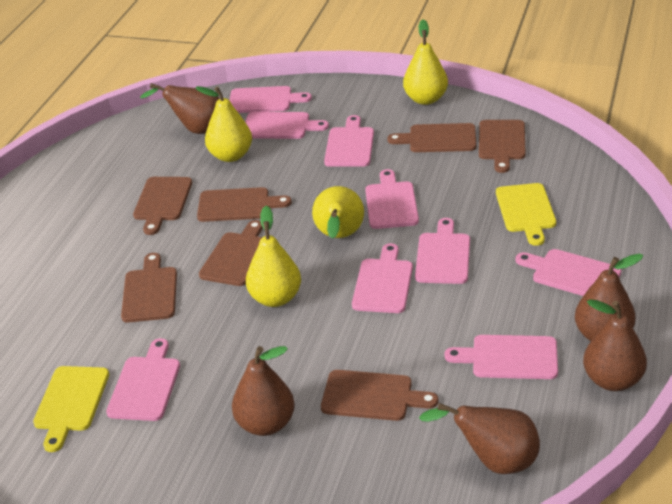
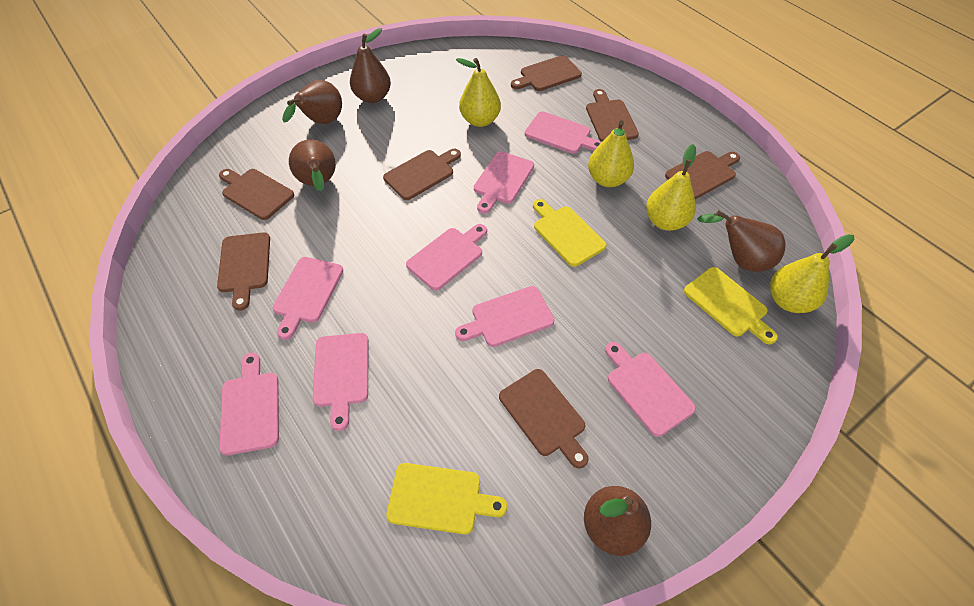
pink cutting board: [106,338,180,421] [229,86,312,113] [245,112,329,139] [324,115,374,167] [352,243,413,313] [365,169,419,229] [415,218,470,284] [445,335,558,379] [515,249,621,296] = 9 -> [219,353,279,456] [272,257,343,340] [313,333,369,431] [406,224,487,291] [455,286,555,347] [474,151,534,214] [525,111,601,154] [605,342,696,437] = 8
yellow cutting board: [33,366,109,452] [496,183,556,246] = 2 -> [386,463,507,535] [533,199,607,267] [684,267,778,344] = 3

